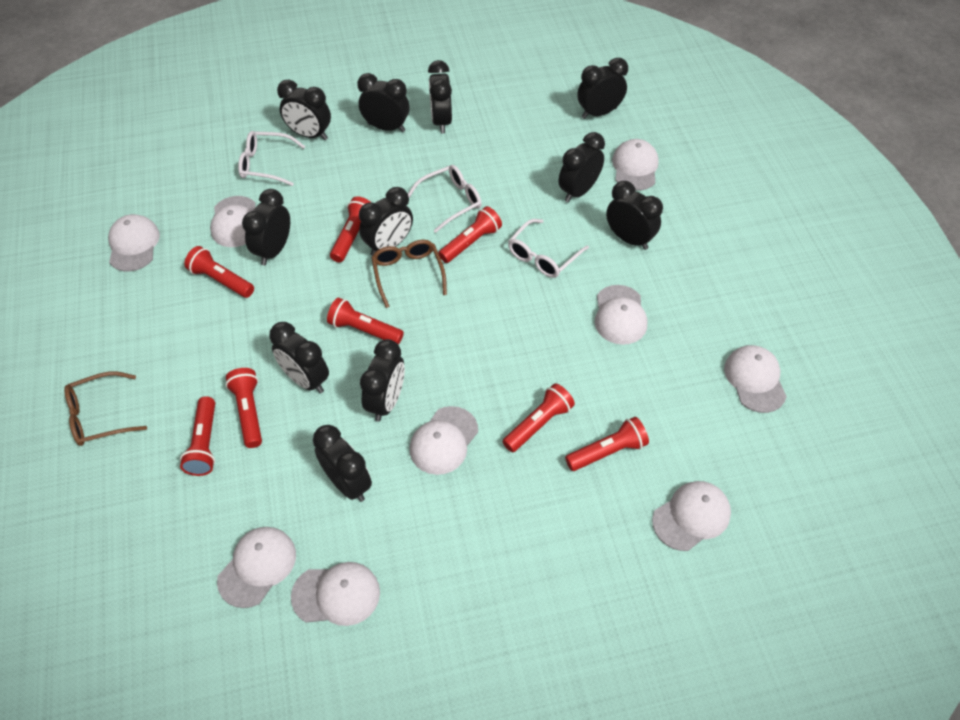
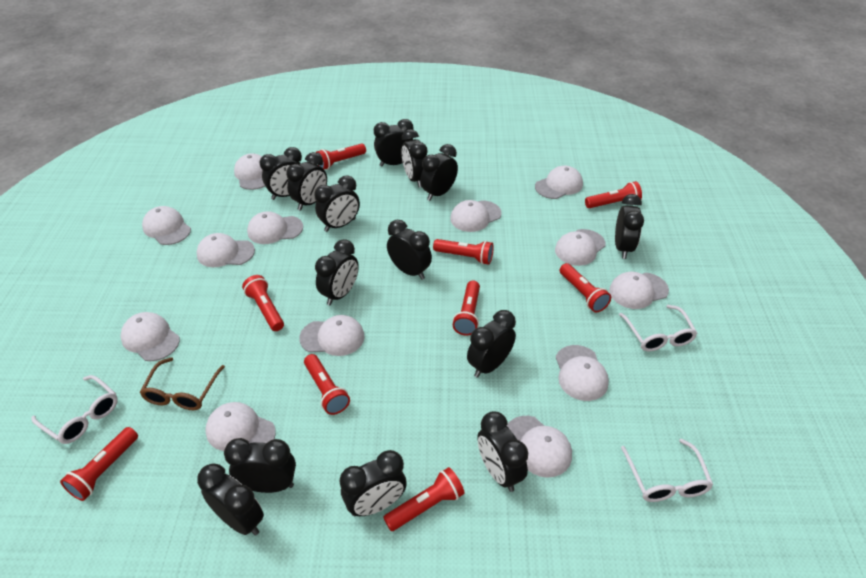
black clock: [242,189,290,265] [269,322,329,393] [277,80,331,140] [313,425,372,502] [357,73,409,132] [359,187,413,256] [360,339,405,422] [428,60,452,133] [558,132,605,203] [577,58,628,119] [606,181,663,250] = 11 -> [197,463,264,536] [224,438,296,493] [259,147,302,200] [286,152,327,211] [314,176,360,232] [315,239,359,305] [340,450,407,517] [374,119,414,167] [387,220,432,280] [401,129,427,188] [420,144,458,201] [467,310,516,378] [477,411,528,492] [615,194,644,259] = 14
brown glasses: [64,371,147,446] [371,240,447,308] = 2 -> [140,357,225,410] = 1
red flashlight: [180,396,215,476] [184,246,254,298] [226,368,262,448] [327,297,404,345] [330,196,370,262] [438,206,502,263] [502,383,575,452] [565,417,649,471] = 8 -> [60,427,138,501] [242,275,284,331] [304,354,350,415] [316,143,366,170] [383,467,465,531] [433,239,494,265] [453,280,480,336] [560,263,611,312] [585,181,642,208] = 9
white cap: [108,214,160,271] [210,196,255,247] [217,527,296,608] [291,562,380,626] [409,406,478,475] [595,285,647,345] [612,139,659,191] [652,481,731,551] [724,345,787,413] = 9 -> [120,312,180,361] [142,206,191,245] [196,233,255,267] [205,402,276,451] [234,153,265,190] [247,211,303,244] [299,315,365,356] [450,200,501,232] [507,416,572,478] [535,166,583,199] [555,229,606,266] [556,345,609,401] [609,272,669,309] = 13

